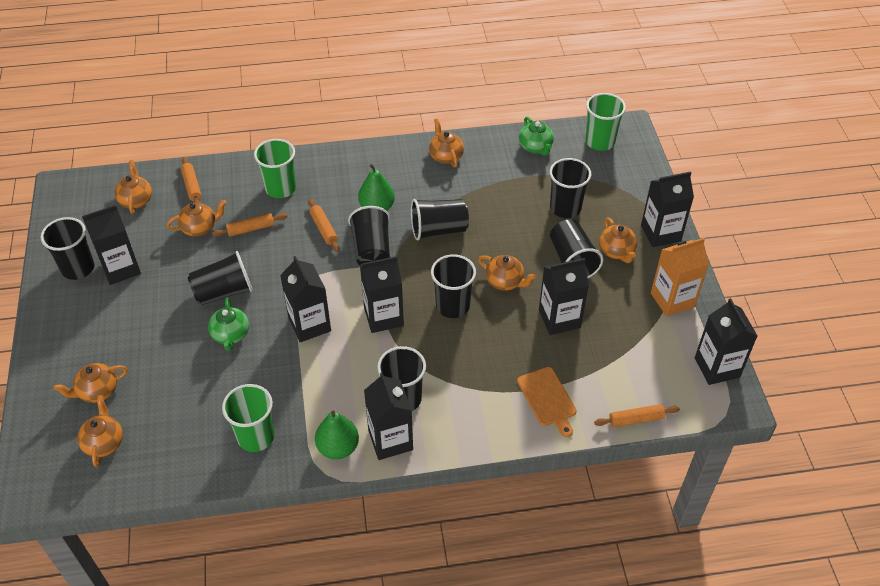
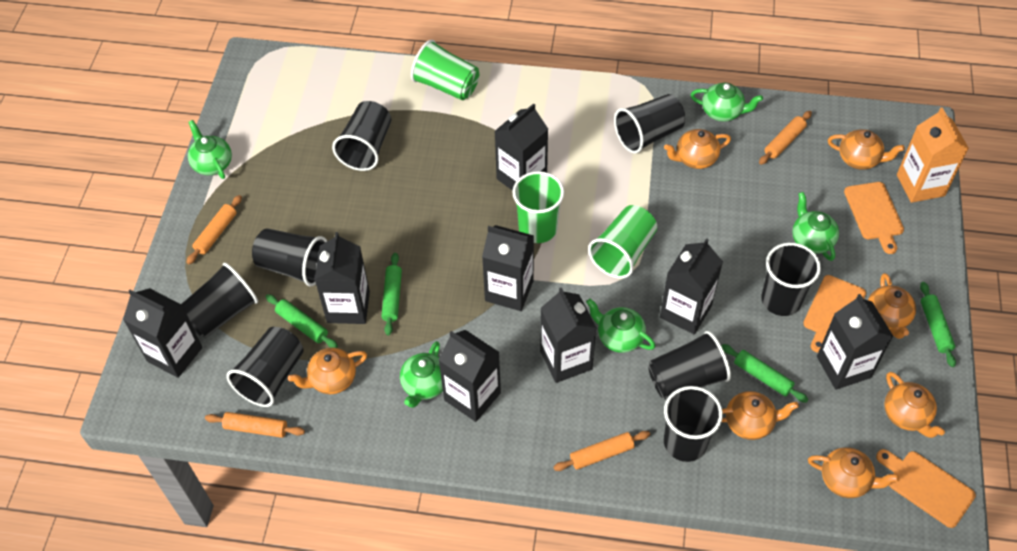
black carton: [82,205,141,285] [280,256,331,342] [360,256,404,333] [364,372,413,460] [539,258,589,335] [641,171,694,247] [695,298,758,385] = 7 -> [123,288,202,378] [315,232,370,324] [438,330,501,422] [482,225,534,311] [495,103,548,191] [540,287,596,383] [660,238,723,334] [817,294,893,390] = 8
green pear: [315,411,359,459] [358,164,395,211] = 2 -> none = 0
green rolling pin: none = 0 -> [266,294,338,348] [381,253,402,336] [722,344,809,403] [920,282,956,367] = 4
green teapot: [208,298,249,351] [519,116,554,156] = 2 -> [188,120,232,179] [400,341,443,408] [586,299,656,353] [691,83,763,122] [792,192,839,261] = 5
orange cutting board: [517,367,577,437] = 1 -> [803,275,866,353] [844,182,904,254] [876,449,976,528] = 3

